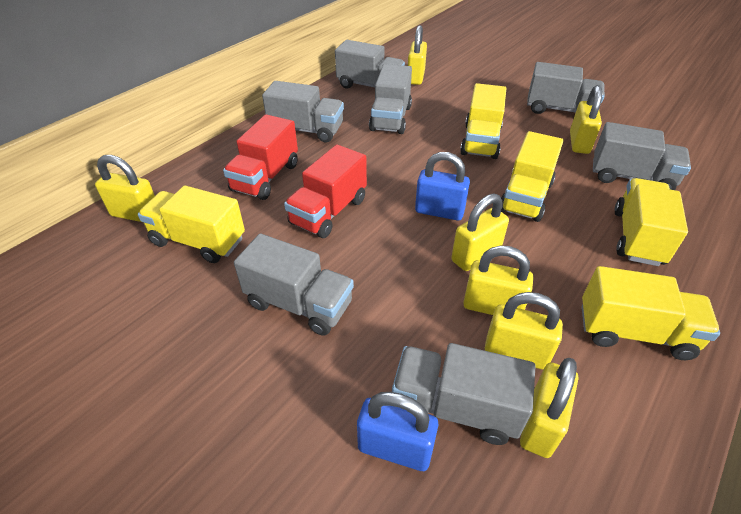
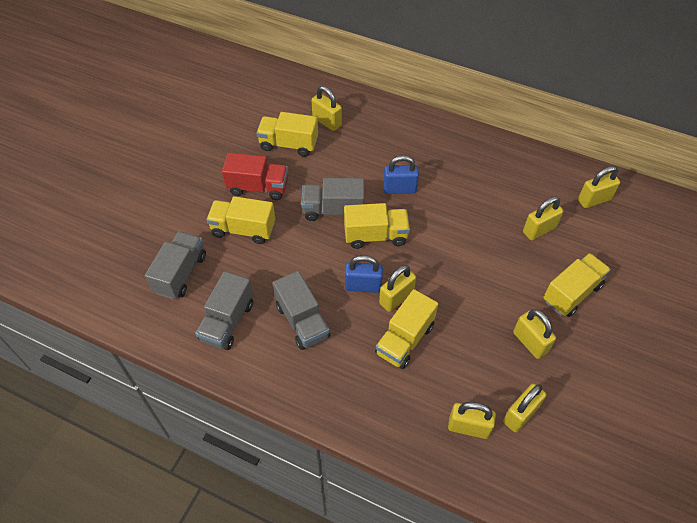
grey truck: [234,233,354,336] [262,81,344,142] [335,40,405,88] [369,64,412,134] [392,343,536,445] [527,62,605,114] [593,122,691,190] = 7 -> [145,231,206,299] [195,271,253,350] [273,271,330,350] [301,178,364,221] = 4
red truck: [223,114,298,200] [284,144,367,238] = 2 -> [222,153,288,200] = 1

